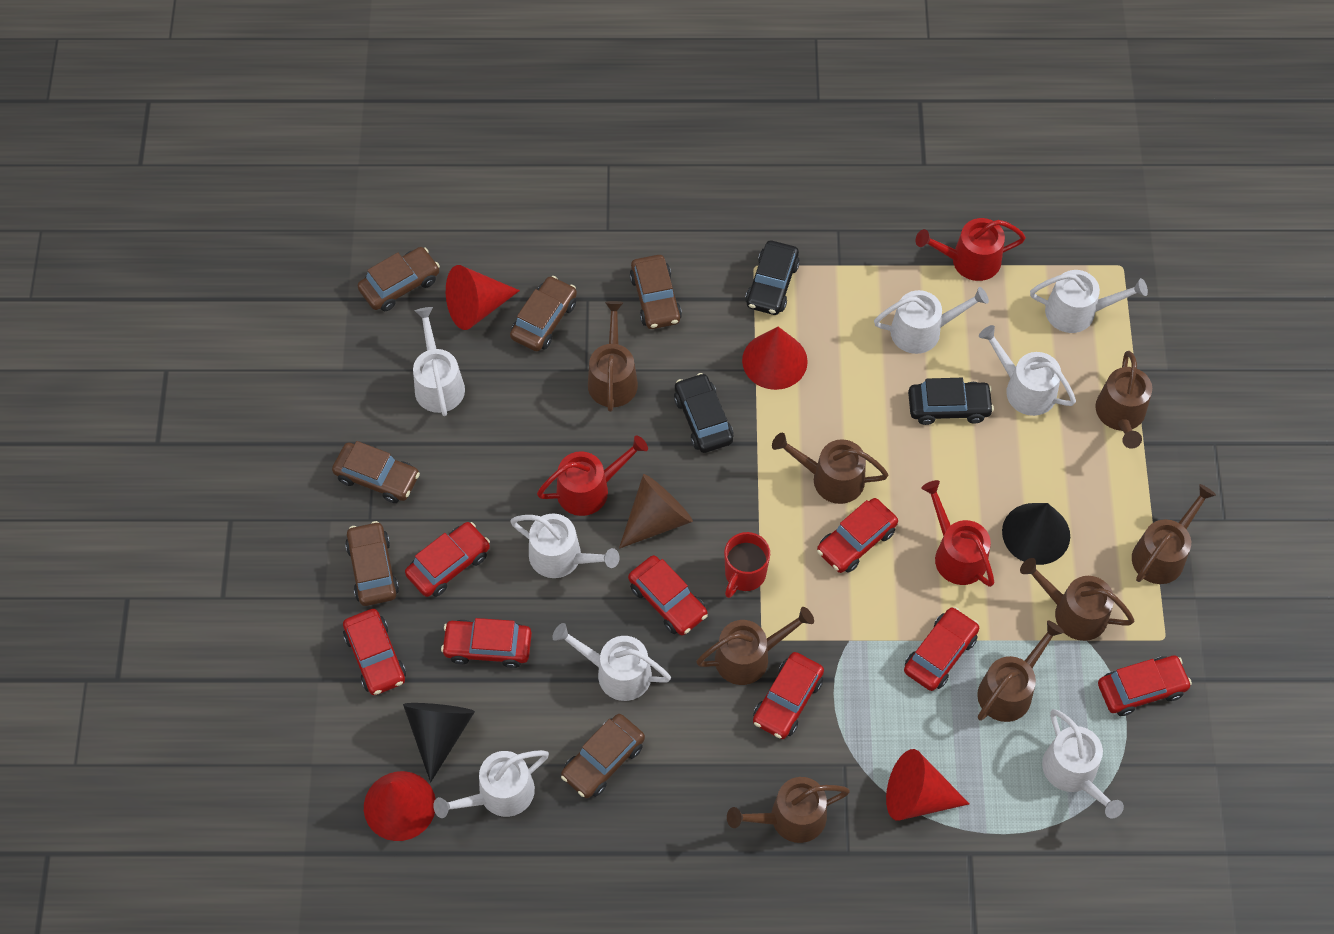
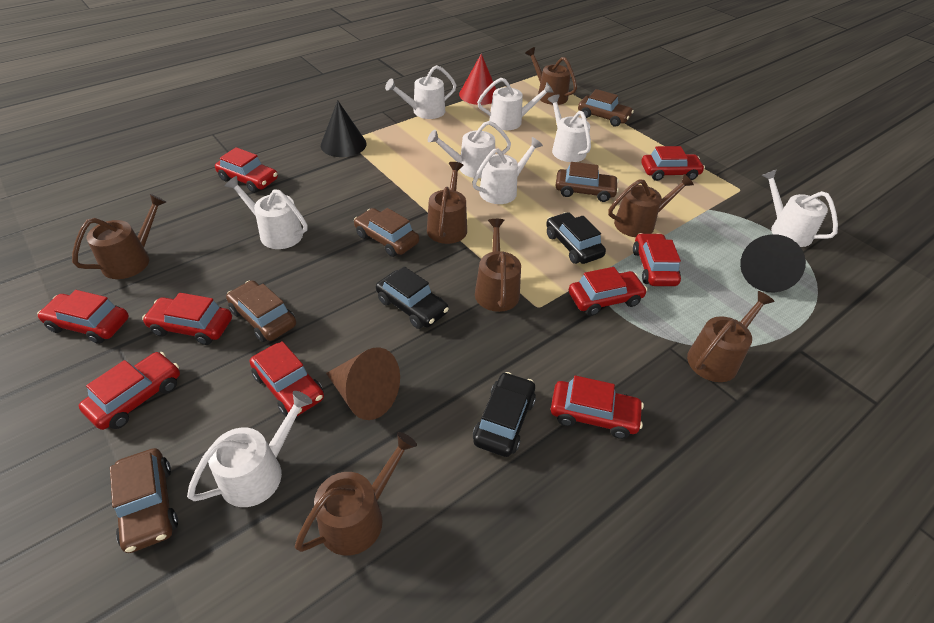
brown car: [332,441,420,503] [345,521,399,606] [358,247,440,311] [510,276,577,351] [561,714,645,798] [630,255,682,329] = 6 -> [110,448,178,553] [226,280,296,342] [354,208,419,257] [555,162,619,202] [578,89,634,127] = 5
brown watering can: [588,301,638,412] [696,607,814,685] [727,777,850,843] [772,433,889,504] [977,620,1064,722] [1020,558,1134,641] [1095,351,1152,449] [1132,484,1216,584] = 8 -> [72,194,166,279] [295,432,417,556] [427,162,467,244] [475,219,521,312] [525,47,577,105] [608,174,694,237] [687,291,775,382] = 7
red car: [343,609,406,695] [405,522,490,597] [441,618,532,668] [628,555,708,635] [753,652,824,739] [817,498,898,573] [904,607,979,691] [1098,656,1192,716] = 8 -> [37,290,129,344] [79,352,180,430] [142,293,232,345] [215,147,278,193] [250,341,324,416] [551,375,644,439] [568,267,647,316] [633,233,681,286] [641,146,705,181] = 9
red cone: [364,771,435,841] [446,265,520,330] [742,327,808,390] [886,749,969,820] = 4 -> [459,54,496,105] = 1
red mug: [724,532,770,598] = 1 -> none = 0
red watering can: [537,435,648,516] [915,218,1026,281] [921,480,994,587] = 3 -> none = 0

